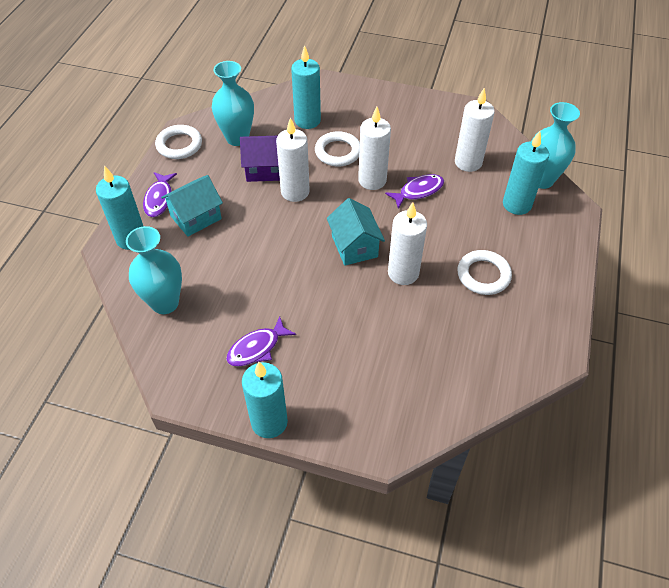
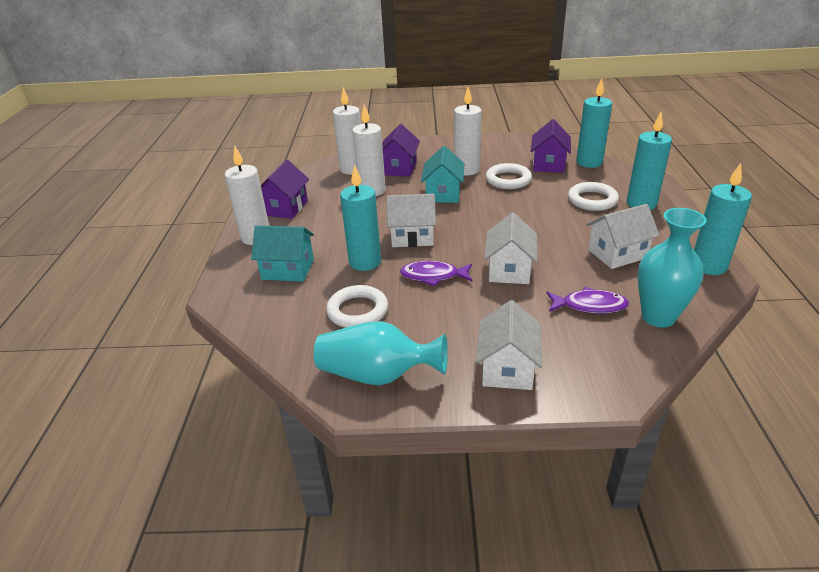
purple fish: [143,172,177,217] [226,316,296,367] [385,174,444,209] = 3 -> [400,261,473,286] [546,287,629,314] = 2
purple house: [240,136,280,182] = 1 -> [261,160,309,219] [382,124,420,176] [531,119,571,173] = 3
turquoise vase: [126,226,182,314] [212,61,254,146] [531,102,580,189] = 3 -> [314,321,448,386] [638,208,707,328] = 2
white house: none = 0 -> [386,194,436,247] [476,300,542,390] [484,213,537,284] [587,204,660,269] = 4

